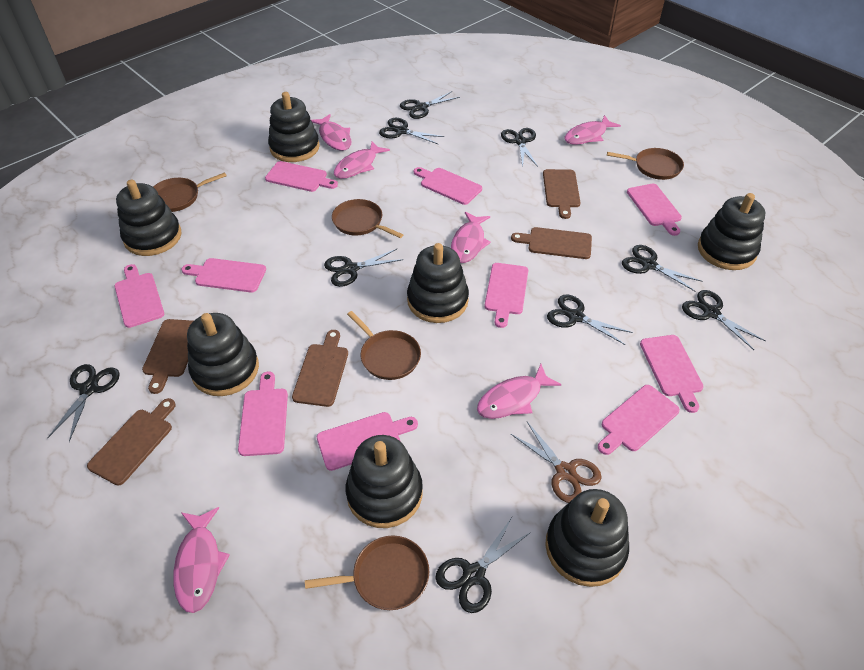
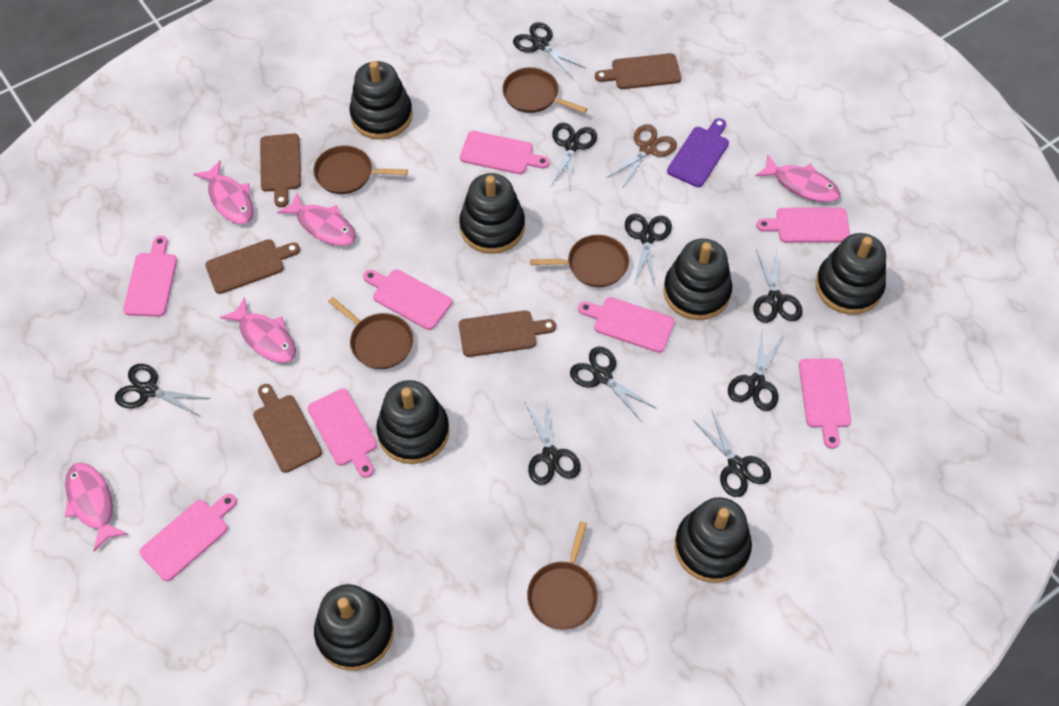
pink cutting board: [114,264,164,328] [181,258,266,292] [238,371,288,456] [265,161,338,192] [317,412,418,471] [414,167,482,205] [485,263,528,328] [598,385,680,455] [627,184,682,236] [640,335,704,413] = 10 -> [123,236,177,317] [139,494,237,581] [308,389,377,478] [363,269,452,330] [460,131,550,174] [578,297,675,353] [756,207,850,243] [799,359,851,449] = 8
pink fish: [173,507,230,613] [311,114,351,151] [334,141,390,179] [451,212,491,263] [477,364,561,419] [564,115,621,145] = 6 -> [65,463,127,551] [193,160,254,224] [220,297,296,363] [277,193,356,246] [755,154,840,202] = 5
purple cutting board: none = 0 -> [667,118,729,187] = 1

